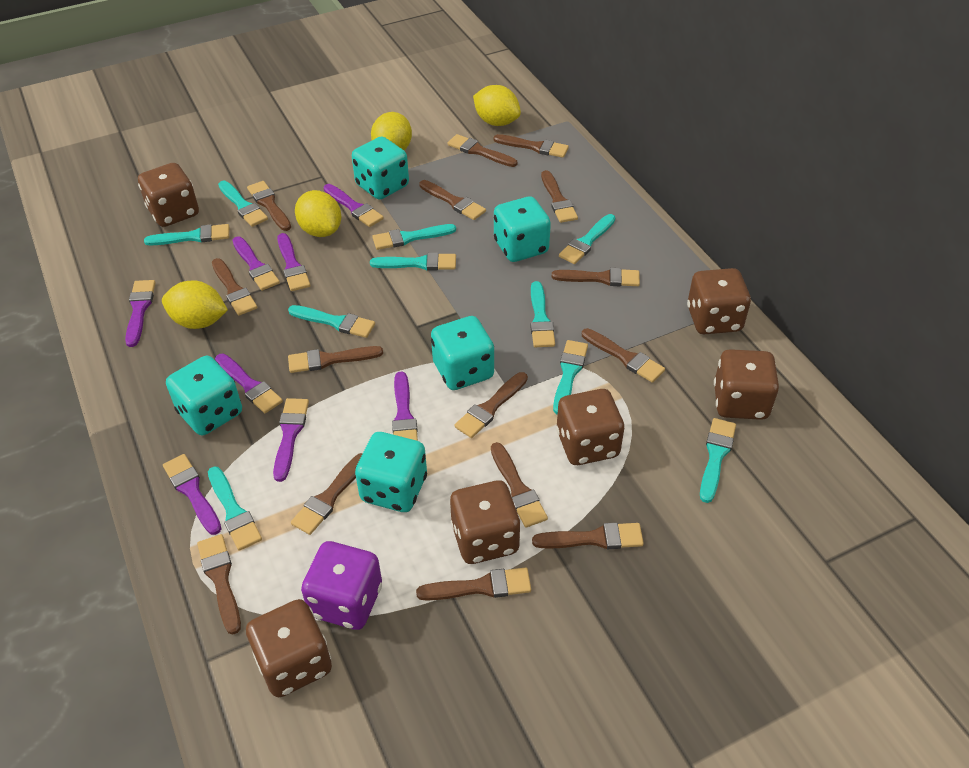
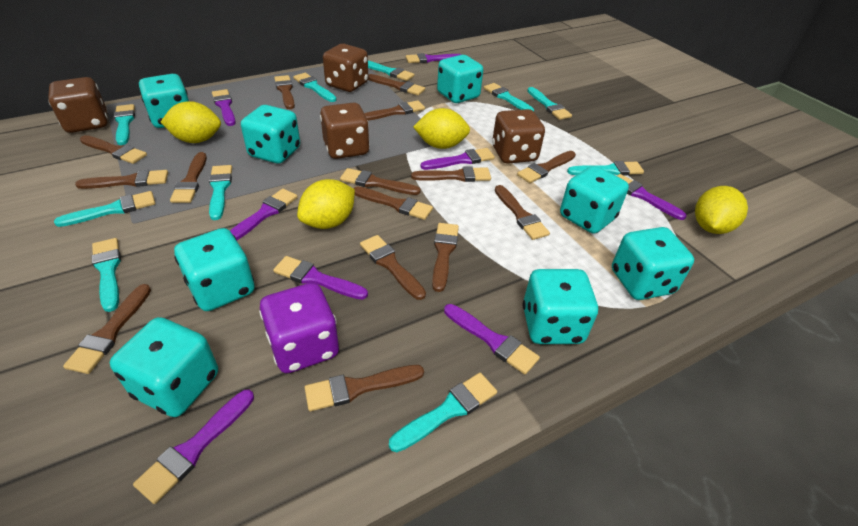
brown dice: [138,163,199,227] [246,599,332,697] [450,480,521,564] [556,389,624,465] [687,268,751,334] [714,349,779,420] = 6 -> [48,77,108,133] [320,103,370,159] [323,44,368,92] [492,109,545,164] = 4
turquoise dice: [166,356,242,435] [352,136,409,200] [355,432,427,512] [431,316,494,390] [494,196,551,262] = 5 -> [110,317,218,417] [139,74,189,128] [174,228,255,311] [241,105,300,164] [437,55,483,103] [522,269,598,344] [560,166,629,234] [612,227,694,300] = 8

